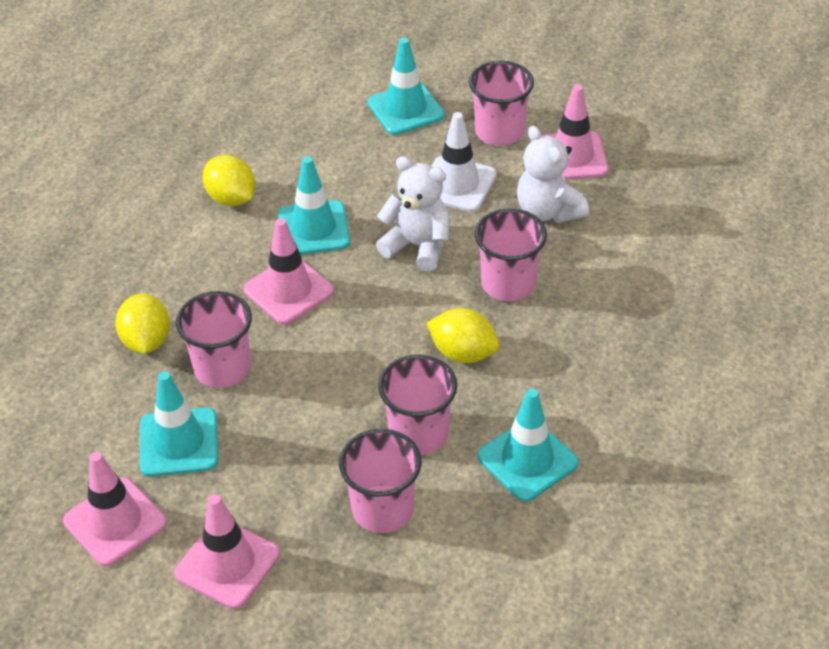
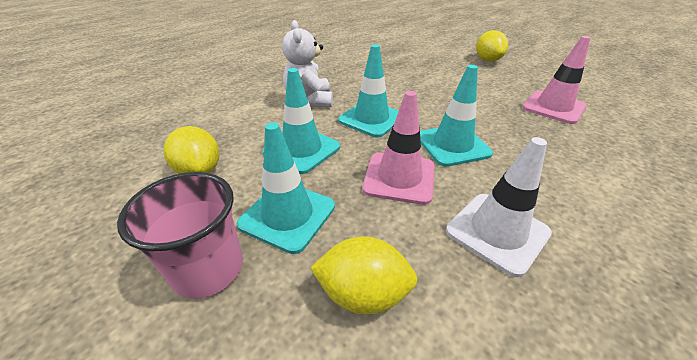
pink cup: [176,291,252,388] [339,429,422,533] [378,354,457,455] [469,61,534,146] [475,208,547,301] = 5 -> [117,172,243,299] = 1
pink traffic cone: [63,452,167,567] [174,494,280,609] [243,218,334,325] [541,84,609,180] = 4 -> [362,91,435,205] [522,36,591,124] = 2
white teddy bear: [376,156,449,272] [517,126,589,223] = 2 -> [282,20,333,107] = 1

